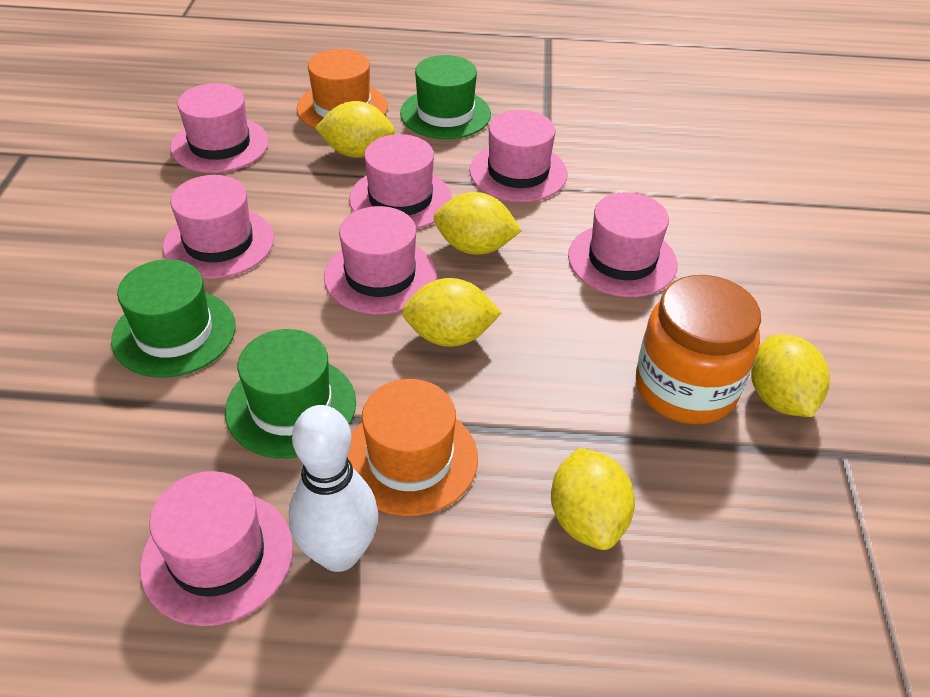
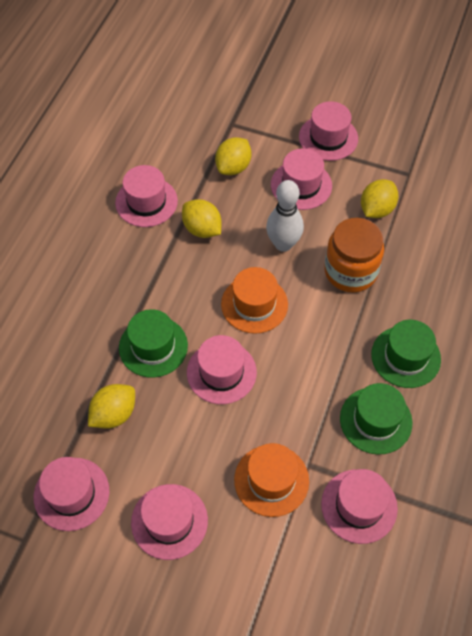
yellow lemon: [315,101,395,158] [402,278,501,347] [434,192,522,255] [551,448,635,550] [751,335,830,417] = 5 -> [88,384,135,429] [182,199,221,238] [215,137,252,175] [361,179,399,218] = 4

